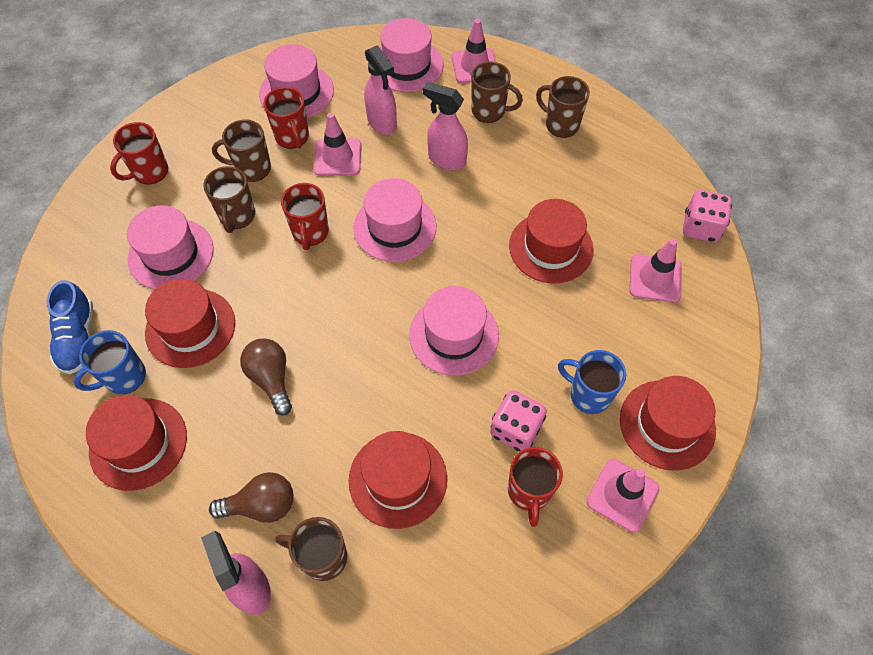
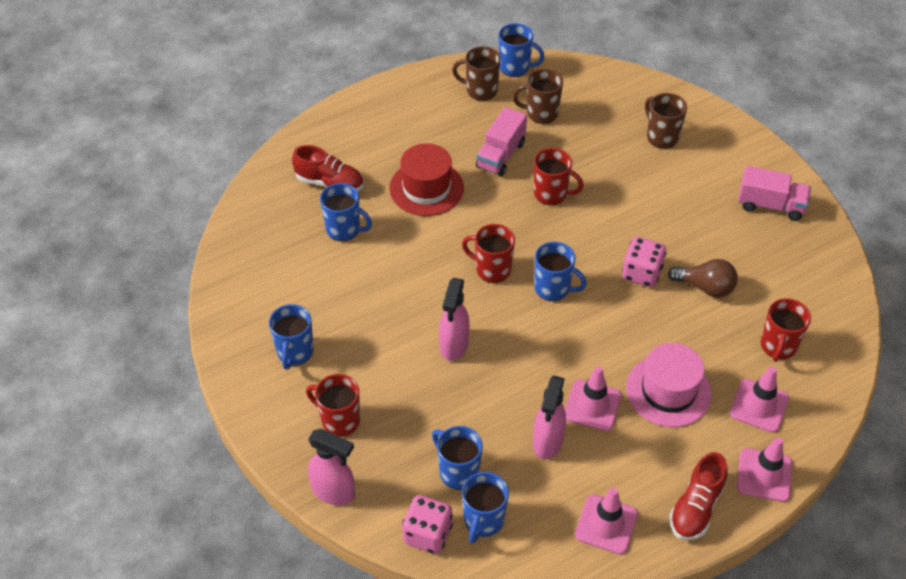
blue mug: [74,330,146,394] [558,350,626,414] = 2 -> [269,304,314,370] [320,183,372,241] [432,426,483,490] [462,472,509,544] [499,23,545,77] [534,242,587,301] = 6
blue shoe: [47,280,93,374] = 1 -> none = 0
brown light bulb: [209,472,294,523] [240,338,292,415] = 2 -> [668,259,738,298] = 1
brown mug: [203,166,255,233] [212,119,271,182] [275,517,347,581] [471,62,523,123] [536,76,590,138] = 5 -> [452,46,501,101] [512,69,563,124] [645,93,687,149] = 3
pink hat: [127,205,214,290] [259,44,334,118] [353,178,436,262] [380,18,444,92] [409,286,499,375] = 5 -> [626,343,712,427] = 1
pink truck: none = 0 -> [476,107,527,176] [738,166,811,221] = 2
red hat: [86,395,187,491] [145,279,235,368] [349,431,447,529] [509,199,594,283] [620,376,716,470] = 5 -> [389,143,464,216] = 1
red shoe: none = 0 -> [292,145,364,192] [669,452,728,540] = 2

